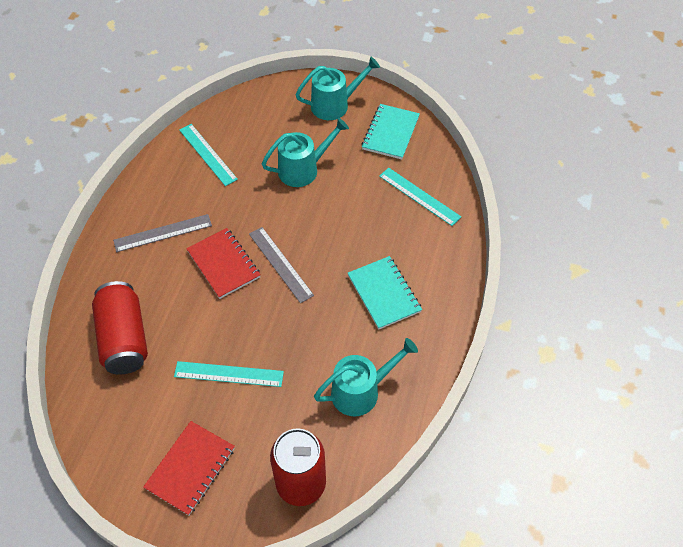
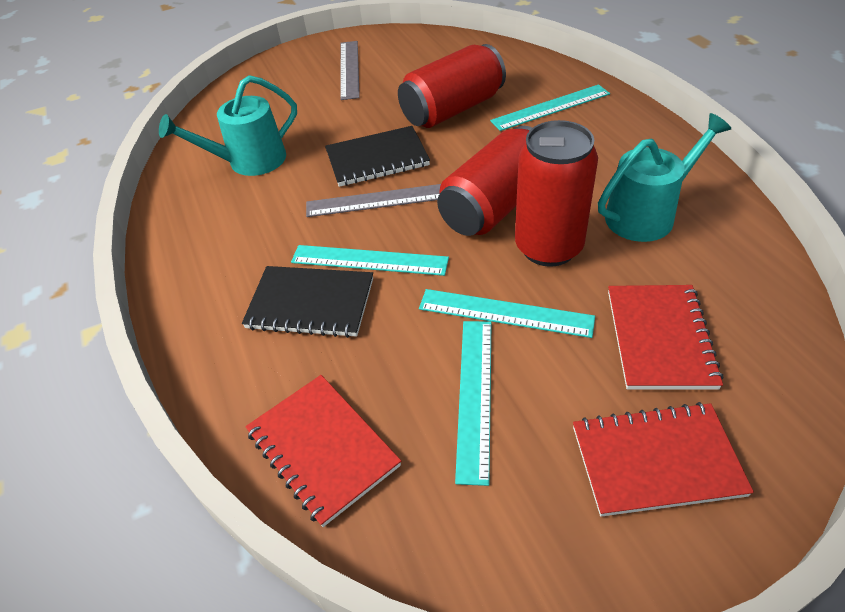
black notebook: none = 0 -> [242,266,373,338] [325,126,430,187] = 2
red can: [92,281,148,375] [270,428,326,506] = 2 -> [398,44,506,128] [437,126,532,236] [515,120,598,267] = 3
red notebook: [143,421,235,515] [186,228,261,299] = 2 -> [245,375,401,527] [573,402,754,517] [608,285,723,390] = 3
turquoise notebook: [348,256,422,329] [362,104,420,159] = 2 -> none = 0
turquoise ruler: [174,361,284,387] [179,124,238,186] [379,168,461,226] = 3 -> [291,245,449,276] [419,289,595,338] [455,321,492,486] [490,84,610,131] = 4
turquoise watering can: [262,118,349,187] [295,56,380,120] [314,338,418,417] = 3 -> [159,75,297,176] [598,113,731,242] = 2

